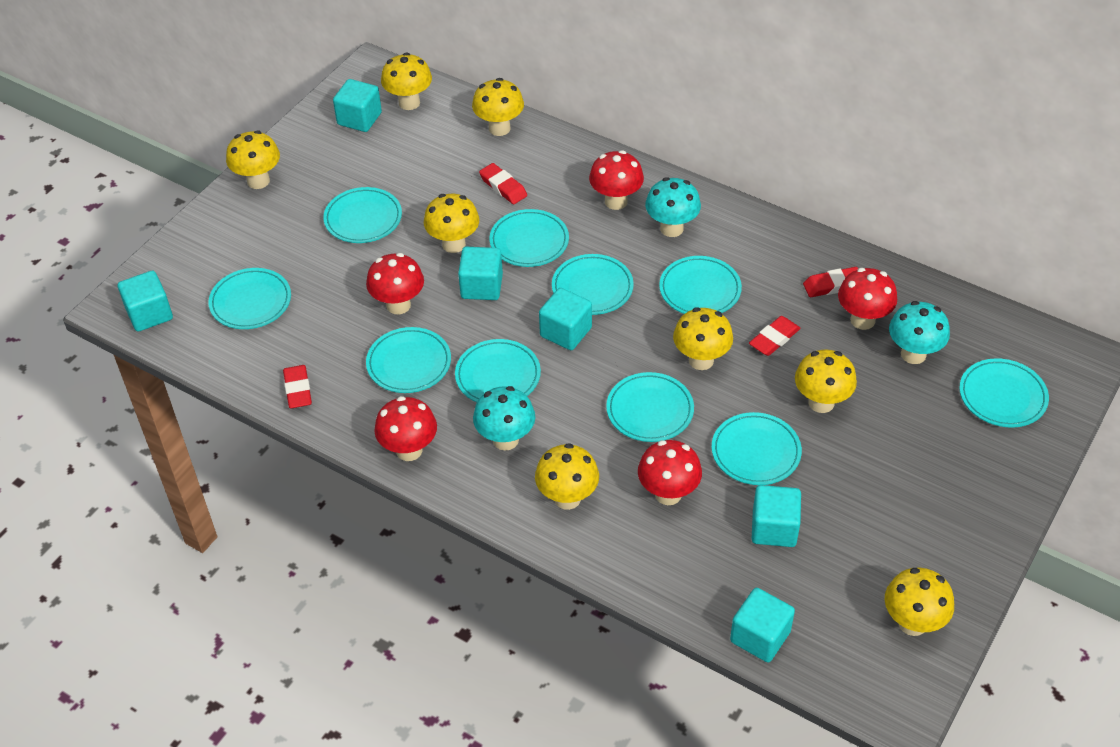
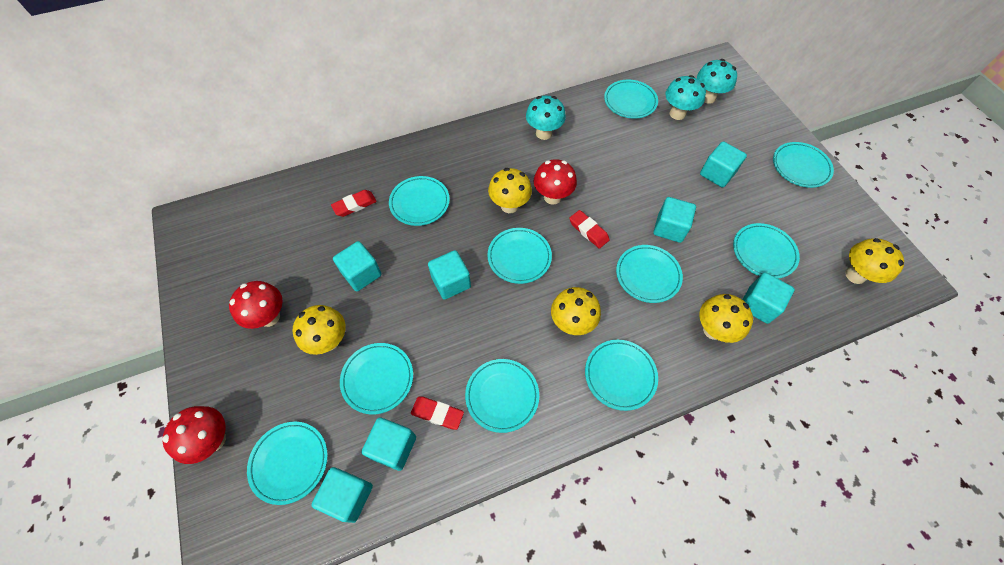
red eraser: [283,365,312,408] [479,163,527,204] [749,316,801,356] [803,267,858,297] = 4 -> [331,190,377,217] [411,397,464,430] [569,210,610,249] = 3
red mushroom: [366,253,424,314] [374,396,437,461] [589,150,644,210] [638,440,702,505] [838,268,897,330] = 5 -> [162,406,226,464] [229,281,283,329] [534,159,577,205] = 3
turquoise cube: [118,270,173,332] [333,79,382,132] [458,247,503,300] [539,288,592,350] [730,588,795,662] [752,485,801,547] = 6 -> [311,467,373,523] [333,241,382,291] [362,417,416,471] [428,250,471,300] [653,197,696,243] [700,141,747,188] [742,272,795,324] = 7
yellow mushroom: [226,131,280,189] [381,53,432,110] [424,194,479,253] [472,78,524,136] [535,443,599,510] [673,307,733,370] [795,350,857,413] [885,568,954,636] = 8 -> [293,305,346,355] [488,168,532,213] [551,287,601,335] [699,294,753,343] [845,238,904,284] = 5

